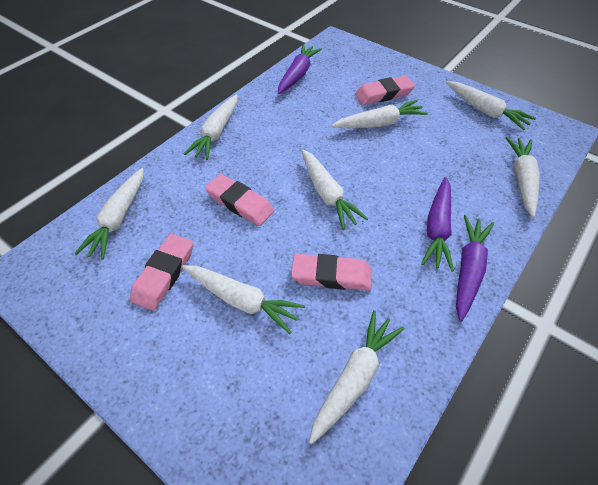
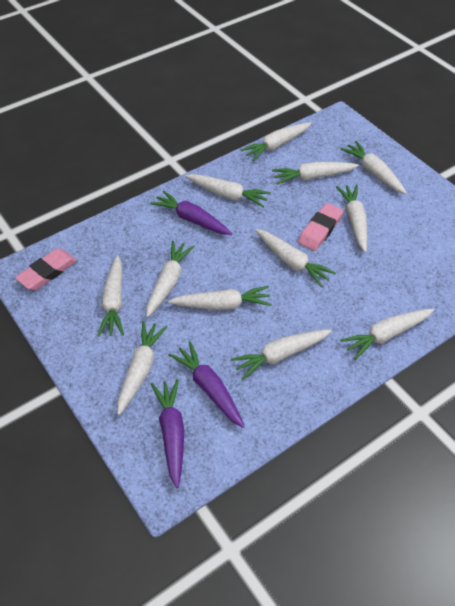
pink eraser: [130,234,193,311] [205,174,275,226] [291,254,372,291] [355,75,415,105] = 4 -> [15,248,77,290] [298,203,344,251] = 2
white carrot: [74,168,144,260] [182,265,305,334] [184,95,237,160] [302,150,368,230] [309,310,405,444] [332,100,428,128] [446,81,536,130] [506,137,540,218] = 8 -> [97,255,124,336] [117,321,167,415] [146,241,195,317] [168,286,272,310] [185,174,271,207] [231,329,332,380] [240,122,312,161] [255,229,336,287] [272,162,359,185] [336,185,367,253] [340,308,434,360] [341,141,407,194] = 12

